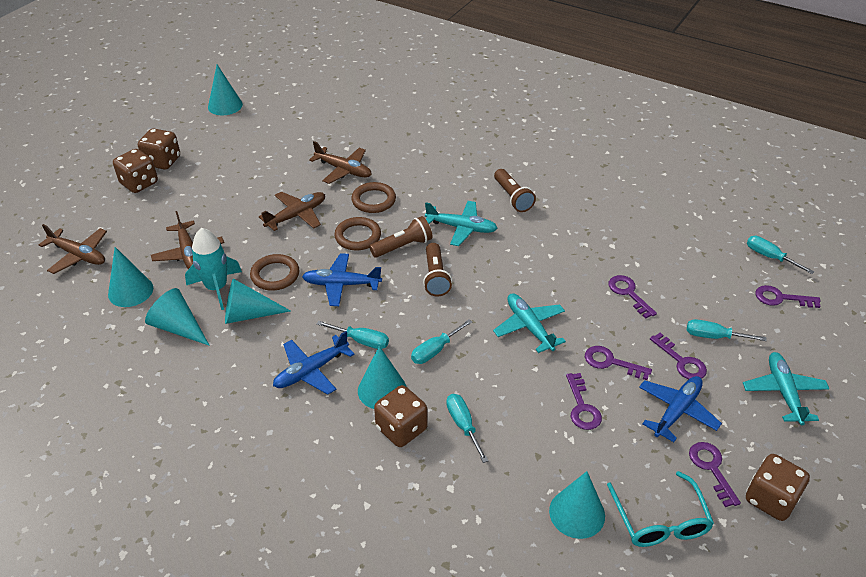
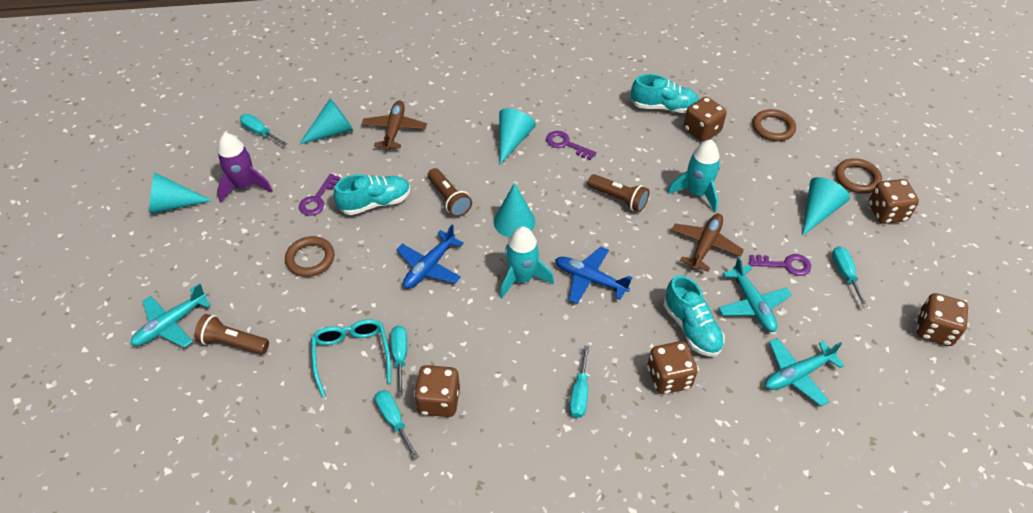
blue plane: [273,331,355,395] [302,253,382,306] [639,376,722,442] = 3 -> [396,224,464,289] [555,247,633,304] = 2
brown dice: [113,149,158,193] [138,128,180,169] [374,385,428,447] [746,454,810,521] = 4 -> [414,365,460,417] [647,341,698,394] [683,97,727,142] [869,179,919,224] [917,293,968,346] = 5
brown plane: [39,224,107,274] [151,211,224,269] [259,192,325,231] [309,141,372,184] = 4 -> [362,100,427,150] [672,214,744,272] = 2
purple key: [566,373,602,430] [585,346,652,380] [609,275,657,319] [650,333,707,379] [689,442,741,507] [755,285,821,308] = 6 -> [299,174,340,216] [546,131,597,160] [749,254,811,276] = 3
purple rocket: none = 0 -> [217,133,273,203] = 1
turquoise cone: [108,247,153,307] [145,288,210,346] [208,65,243,115] [225,279,290,324] [358,346,406,409] [549,471,605,539] = 6 -> [149,172,213,214] [299,98,353,144] [494,183,535,238] [499,108,536,164] [802,177,850,236] = 5
turquoise rocket: [185,228,242,310] = 1 -> [500,226,554,299] [667,139,720,212] = 2
turquoise shoe: none = 0 -> [334,174,411,215] [631,74,699,113] [664,275,725,357] = 3

